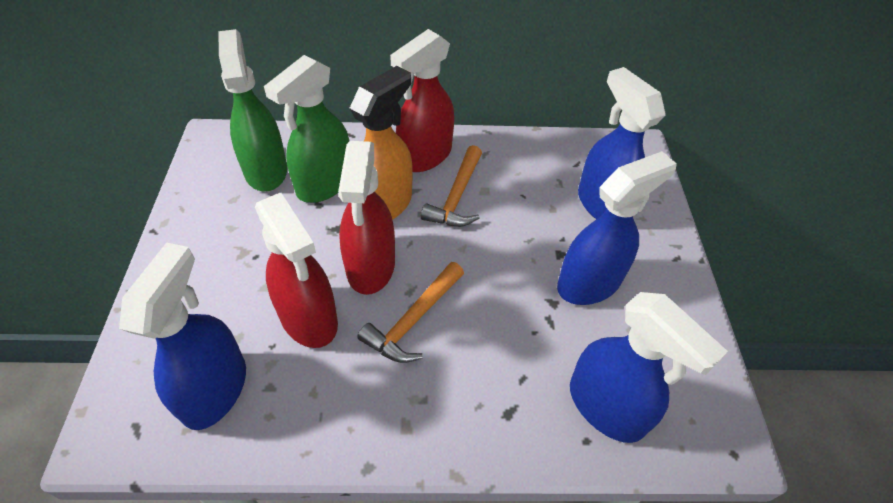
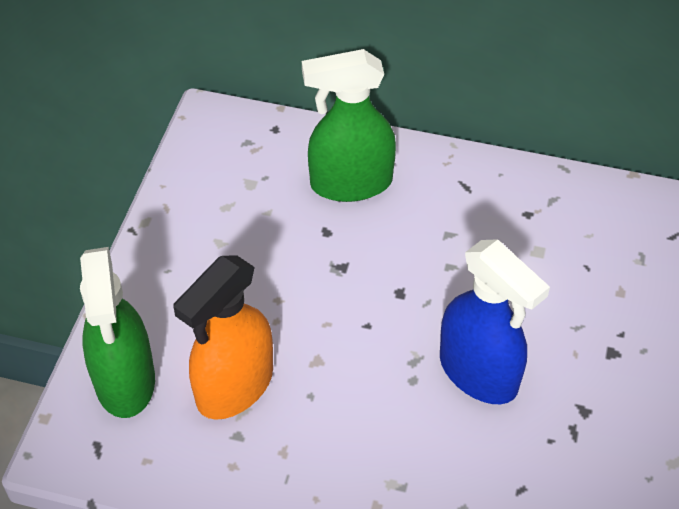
blue spray bottle: [119,242,246,430] [557,151,677,305] [570,292,728,443] [578,67,666,219] = 4 -> [440,239,550,404] = 1
orange hammer: [357,262,464,363] [421,145,482,227] = 2 -> none = 0
red spray bottle: [255,193,338,348] [338,141,395,295] [390,29,454,172] = 3 -> none = 0

